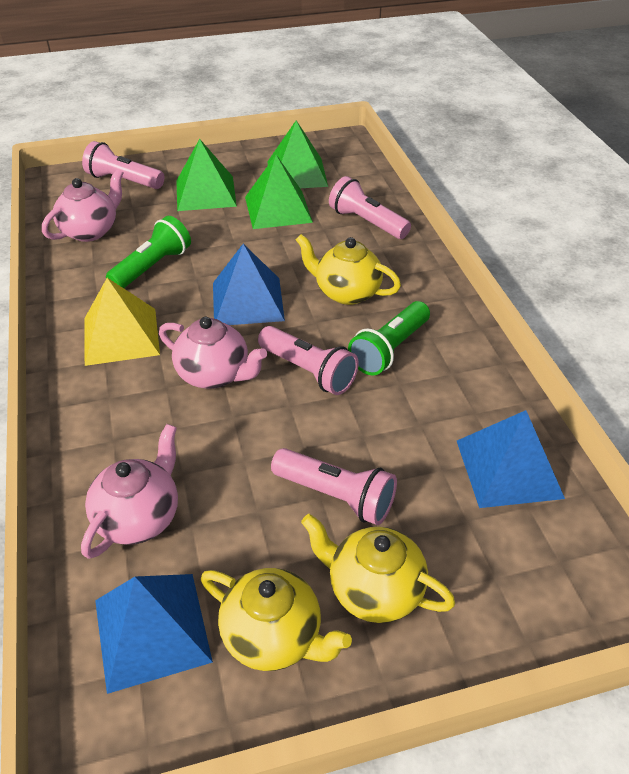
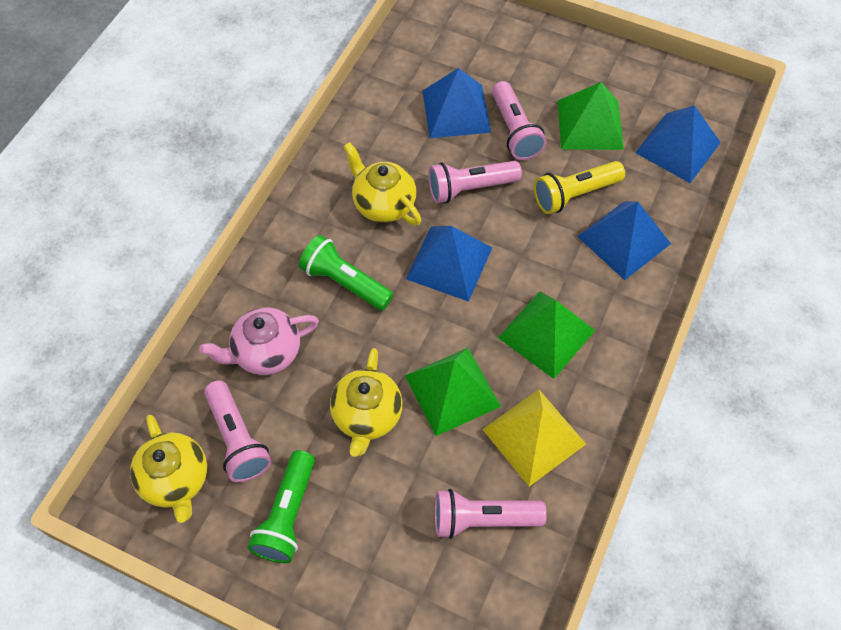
blue pyramid: [95,574,213,694] [213,244,285,325] [457,410,565,508] = 3 -> [406,226,492,302] [422,68,491,138] [577,201,671,280] [635,105,721,183] = 4
pink teapot: [42,169,124,242] [81,424,178,559] [159,317,267,389] = 3 -> [199,307,319,375] = 1
yellow flashlight: none = 0 -> [534,161,625,214] = 1

